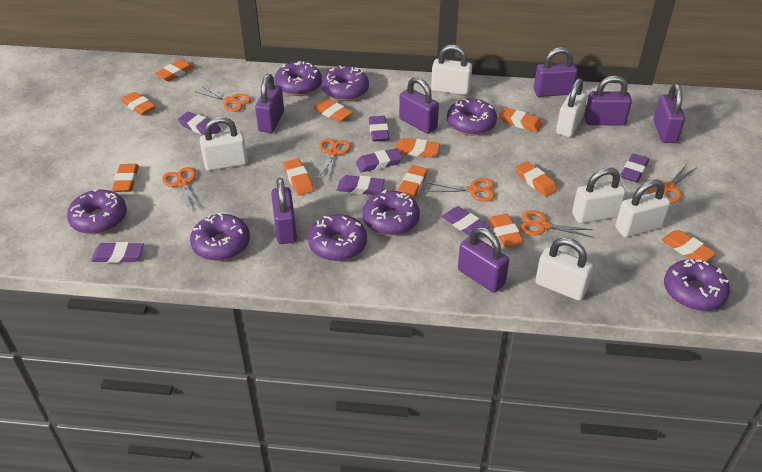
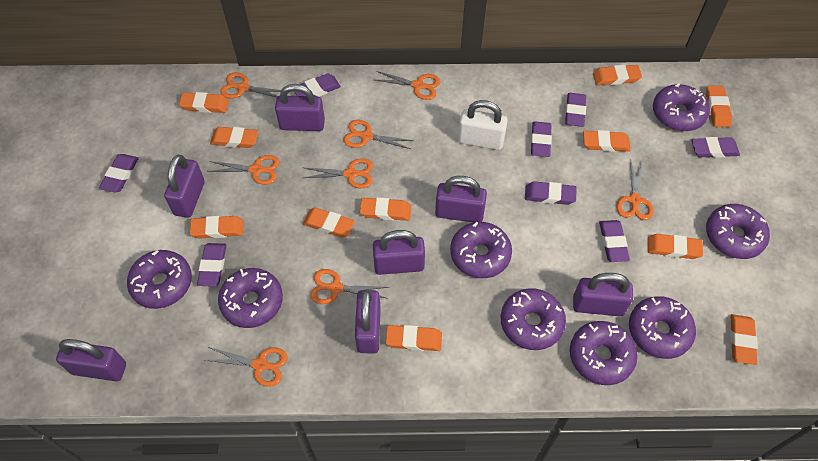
orange scissors: [162,167,201,211] [195,86,251,112] [317,138,351,181] [427,178,495,202] [520,210,593,237] [648,164,696,203] = 6 -> [205,347,288,387] [207,155,280,185] [220,72,281,98] [302,158,373,188] [310,269,389,304] [343,120,414,149] [376,71,441,100] [616,161,654,220] = 8
purple eraser: [91,242,144,263] [178,112,221,135] [337,175,385,195] [356,148,403,173] [369,116,389,141] [442,206,489,236] [620,154,649,183] = 7 -> [99,154,139,192] [197,243,227,287] [294,73,341,97] [525,181,577,205] [531,121,552,157] [565,93,586,127] [599,220,630,262] [691,137,740,158] = 8
white padlock: [200,117,248,171] [431,44,472,95] [535,238,593,300] [556,78,588,137] [572,168,626,223] [615,179,670,237] = 6 -> [458,100,508,150] = 1

